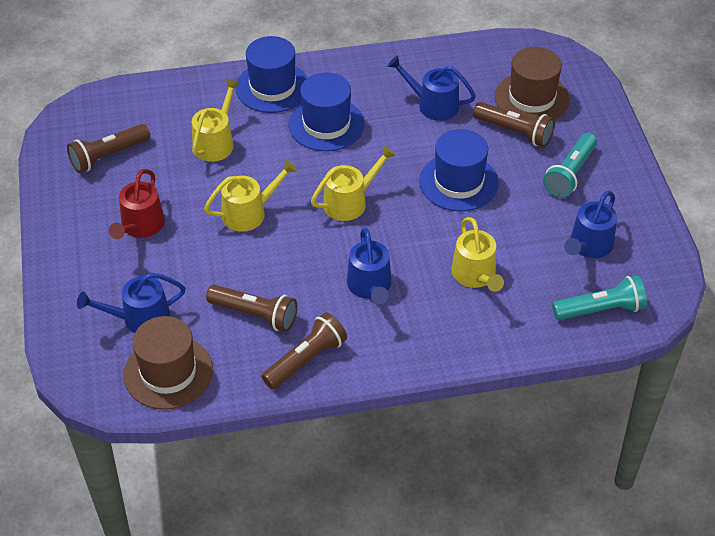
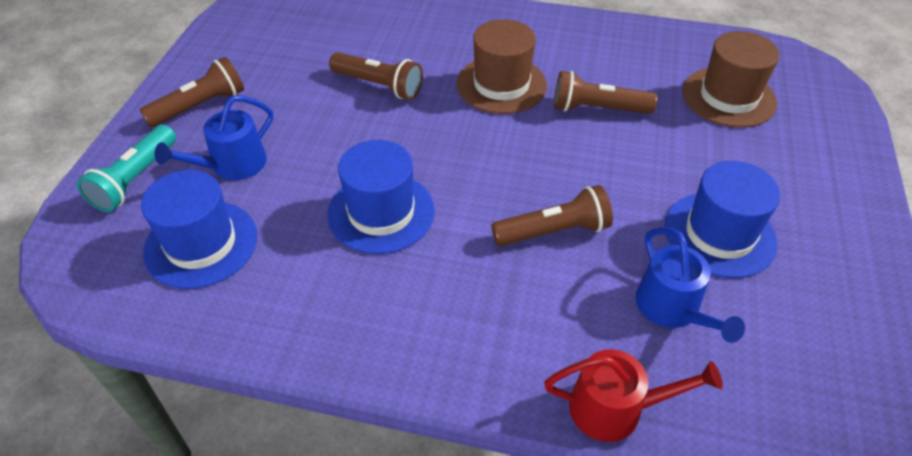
blue watering can: [77,273,186,333] [347,227,391,304] [387,55,476,121] [564,191,617,258] = 4 -> [155,96,273,180] [636,227,745,343] = 2
turquoise flashlight: [543,133,597,198] [552,275,647,320] = 2 -> [77,125,176,212] = 1
yellow watering can: [192,79,240,162] [204,160,297,232] [311,145,396,221] [451,217,504,292] = 4 -> none = 0

